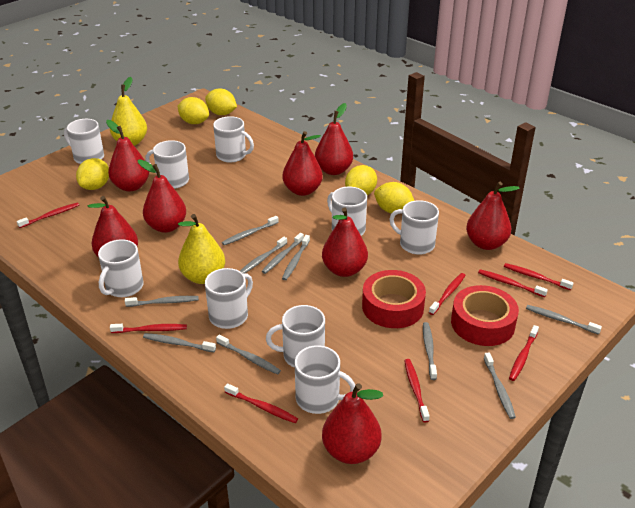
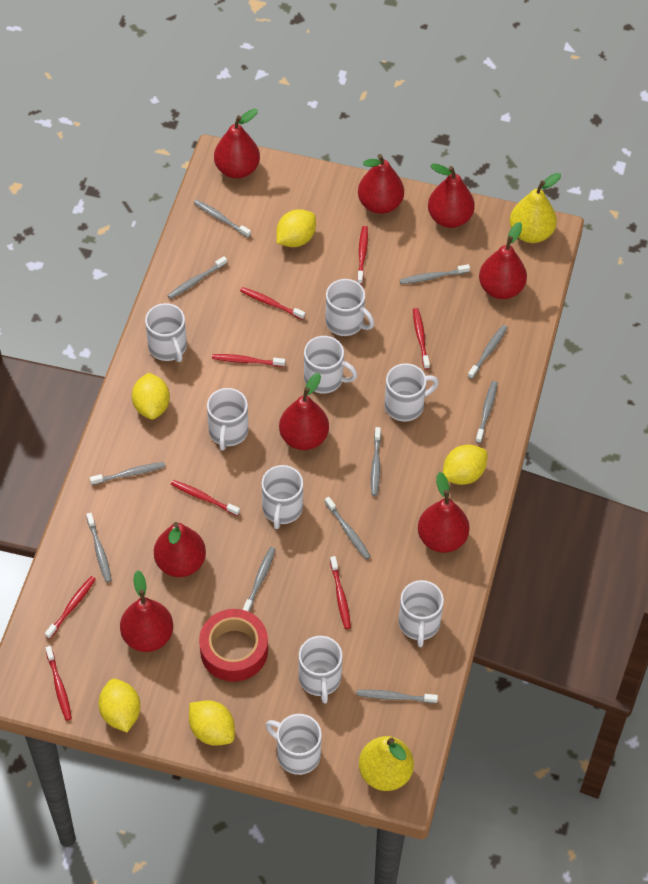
grey toothbrush: [125,296,199,307] [143,333,216,352] [216,334,281,375] [222,216,279,245] [240,237,287,273] [262,233,304,274] [282,235,310,280] [423,322,437,380] [484,352,516,419] [526,305,602,335] = 10 -> [86,513,112,583] [90,462,165,485] [167,256,227,299] [194,199,251,238] [243,547,276,612] [325,497,371,560] [357,690,438,703] [371,427,381,496] [400,264,470,284] [468,325,508,379] [475,381,498,443] = 11
red tape: [362,270,426,328] [451,285,519,346] = 2 -> [199,609,268,682] = 1

